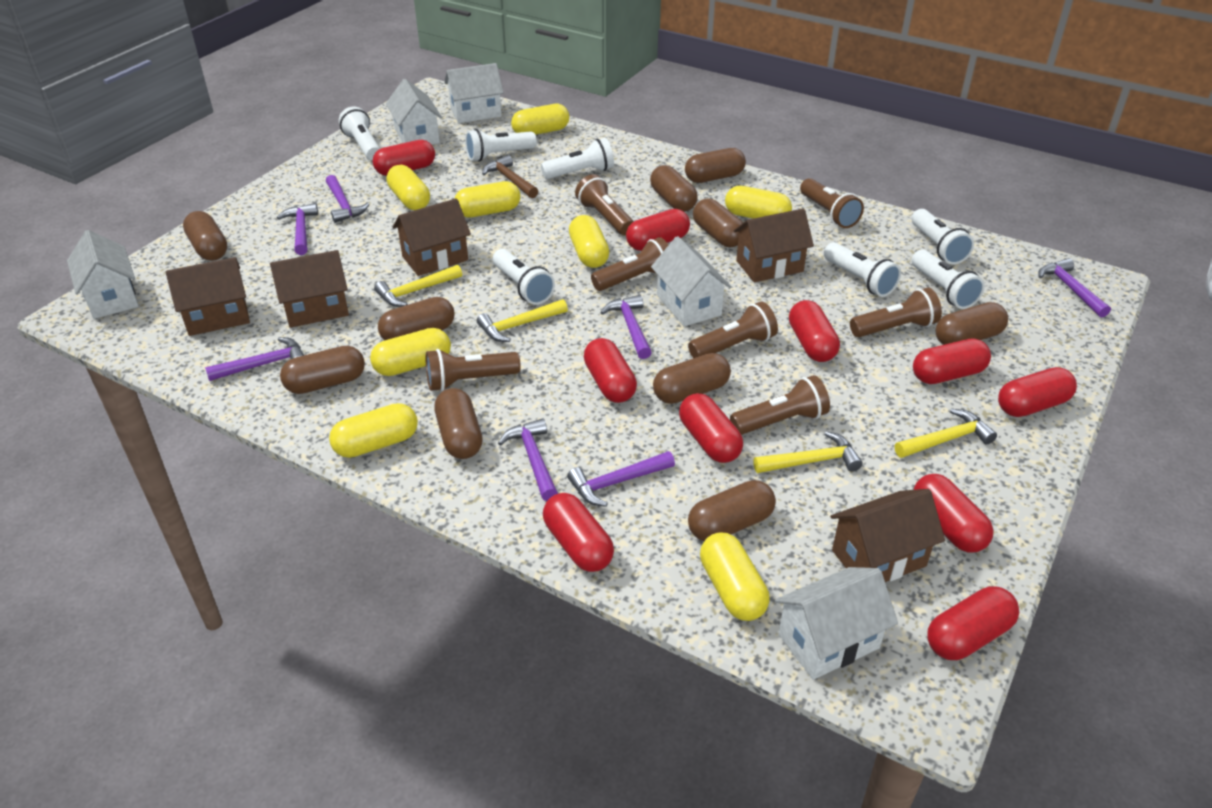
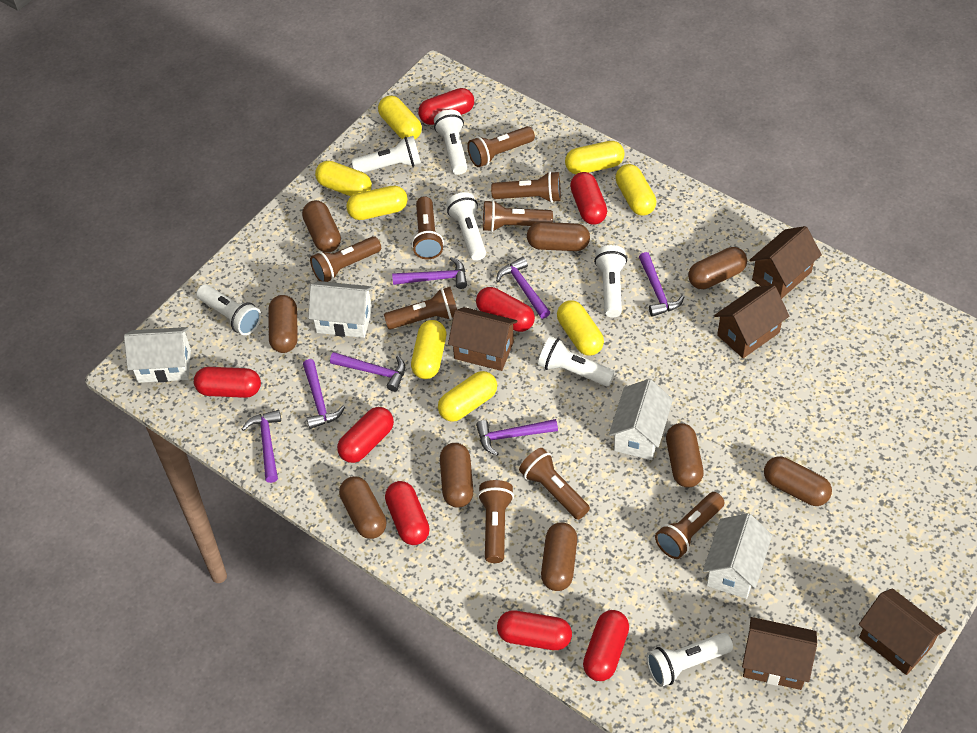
brown capsule: [183,211,227,261] [280,346,365,394] [378,297,455,340] [434,388,483,459] [650,165,698,212] [653,353,731,404] [685,148,746,183] [688,480,776,541] [693,198,743,247] [936,302,1008,345] = 10 -> [269,295,298,353] [302,201,341,252] [339,476,386,539] [440,443,473,508] [527,222,590,251] [541,522,577,591] [666,423,704,488] [688,247,747,289] [764,456,832,506] = 9
brown flashlight: [426,349,521,391] [575,174,634,235] [591,237,668,291] [688,301,778,358] [730,375,830,435] [800,178,864,228] [850,287,942,337] = 7 -> [310,236,381,282] [384,287,457,330] [412,197,444,259] [467,126,535,167] [478,480,514,563] [483,200,553,232] [491,171,561,203] [519,448,590,520] [655,492,725,559] = 9
brown hammer: [482,155,538,198] = 1 -> none = 0
red capsule: [373,140,435,176] [543,493,614,572] [584,338,637,403] [626,209,690,251] [679,393,743,463] [789,300,840,362] [913,338,991,384] [914,474,994,552] [927,586,1019,660] [998,367,1077,417] = 10 -> [194,367,261,398] [337,407,394,463] [385,481,430,545] [418,88,474,125] [476,287,535,332] [497,610,572,650] [570,172,607,225] [583,610,629,681] = 8
white house: [67,230,139,319] [386,79,442,145] [444,63,504,123] [651,236,731,326] [775,567,898,680] = 5 -> [124,327,191,383] [308,281,373,338] [609,379,673,460] [703,513,772,599] = 4
yellow hammer: [374,265,462,307] [477,299,568,342] [753,431,863,473] [895,409,997,458] = 4 -> none = 0

